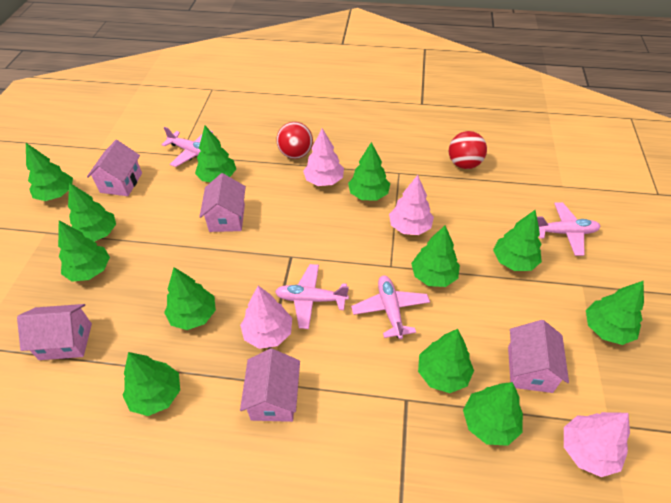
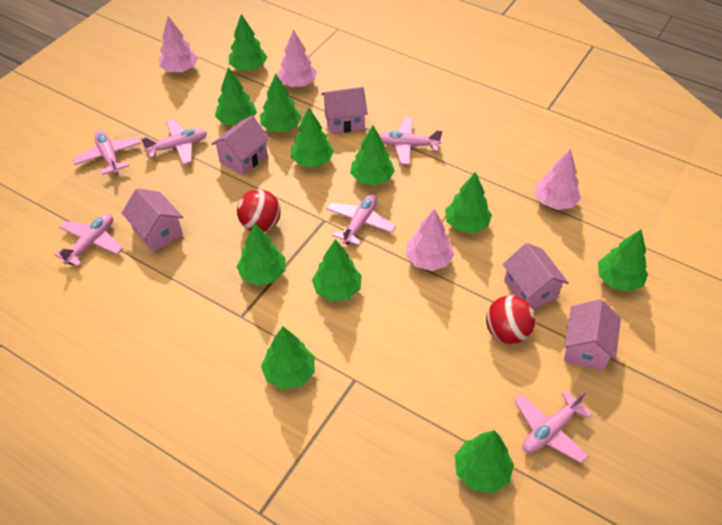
green tree: [26,143,73,201] [58,221,110,282] [68,182,116,242] [122,352,180,416] [164,267,216,330] [195,126,236,182] [348,142,390,200] [411,226,460,287] [418,329,474,393] [463,382,523,446] [493,210,542,271] [586,281,644,345] = 12 -> [215,67,257,126] [229,14,267,71] [236,223,285,285] [260,74,302,132] [261,327,315,390] [291,108,334,167] [312,239,362,301] [350,126,395,186] [445,172,492,233] [455,430,514,494] [598,229,648,292] = 11
pink plane: [161,127,213,167] [275,264,349,329] [351,275,430,339] [537,202,601,256] = 4 -> [55,214,123,267] [72,130,141,175] [141,119,207,165] [326,194,396,246] [379,117,443,165] [514,390,592,464] = 6

